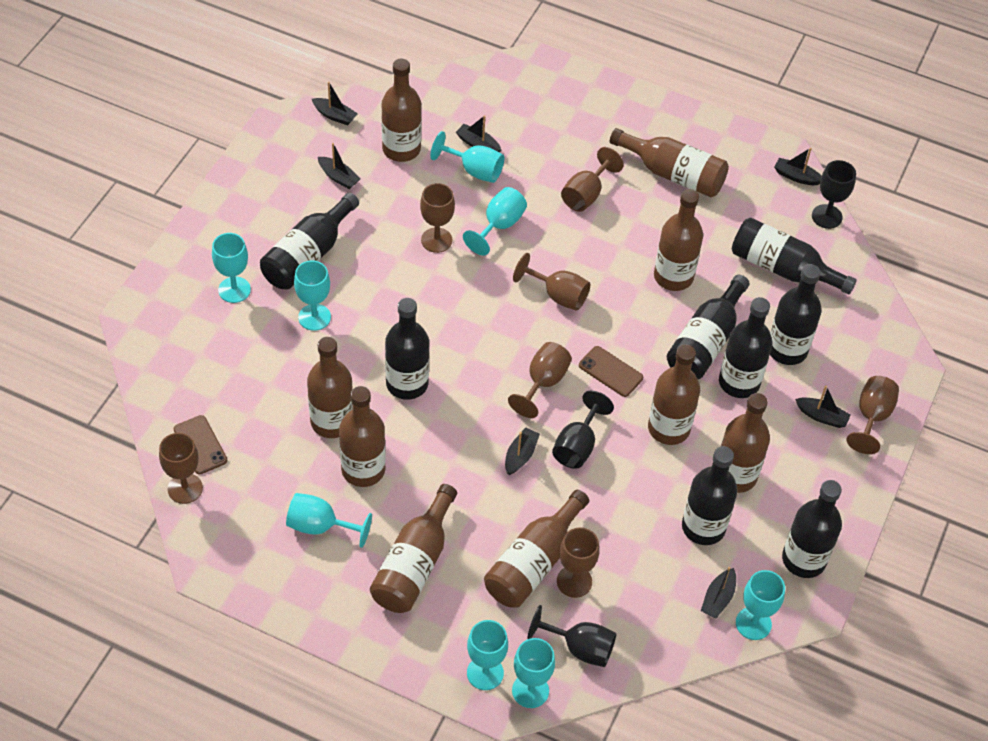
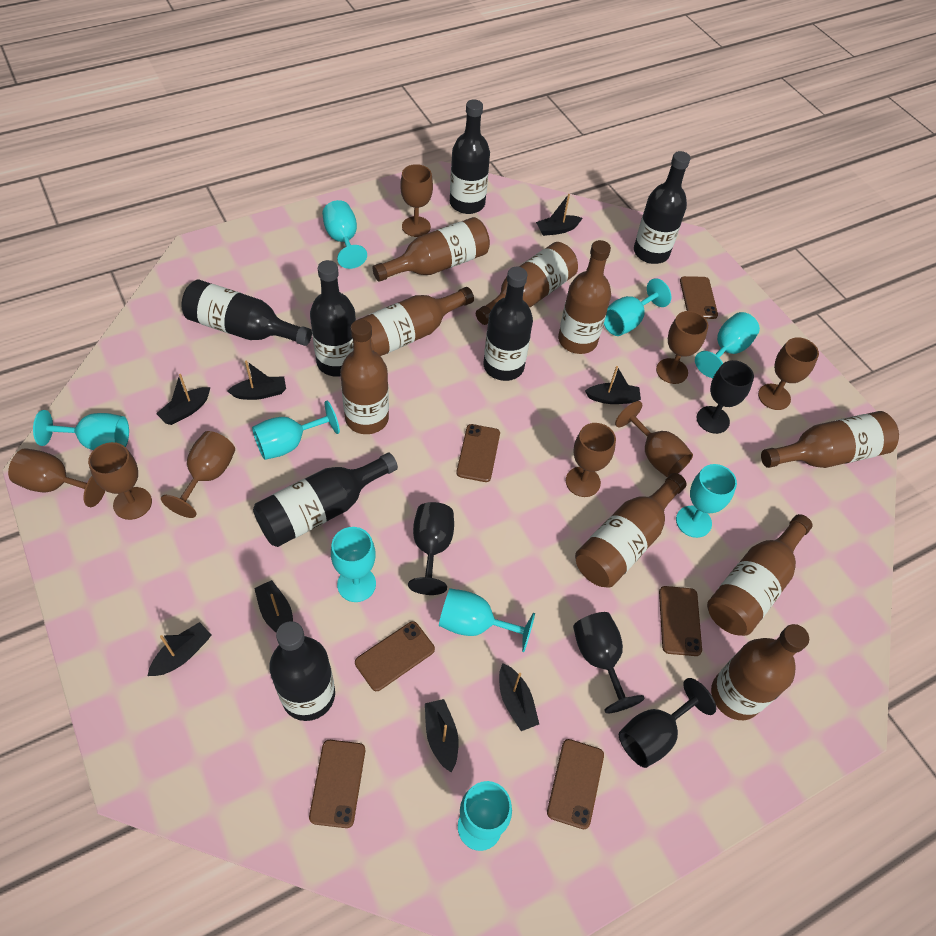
black boat: [312,82,358,125] [318,143,361,189] [456,115,502,152] [505,427,540,475] [701,567,736,618] [774,148,822,185] [795,385,851,428] = 7 -> [148,622,211,676] [156,374,211,425] [227,361,286,400] [254,580,293,633] [425,699,459,772] [499,663,539,731] [536,194,583,236] [585,366,641,404] = 8
black bottle: [260,193,359,290] [385,298,429,400] [667,275,750,379] [682,446,738,545] [719,297,773,398] [732,217,857,295] [770,264,822,365] [782,480,842,578] = 8 -> [181,279,312,346] [253,452,398,547] [269,621,335,721] [310,260,356,377] [450,99,490,214] [484,267,533,381] [634,151,691,264] = 7
black goblet: [527,605,617,667] [552,390,614,469] [812,160,856,229] = 3 -> [408,502,454,595] [573,612,645,713] [619,678,716,768] [696,360,754,434] = 4
brown goblet: [159,433,203,504] [420,183,455,253] [508,342,572,418] [513,253,590,311] [557,527,599,598] [561,147,624,212] [847,376,899,454] = 7 -> [8,448,105,507] [88,442,152,520] [161,431,235,518] [400,164,433,237] [566,423,616,497] [615,401,693,478] [656,311,708,384] [758,337,819,410] = 8
brown phone: [174,415,227,474] [579,346,643,397] = 2 -> [309,740,365,828] [355,621,435,691] [456,424,500,482] [547,739,604,829] [659,586,702,656] [680,276,718,319] = 6
turquoise goblet: [212,233,251,303] [286,493,372,548] [294,260,331,331] [430,131,504,183] [463,187,527,256] [467,620,508,690] [512,638,555,708] [736,570,785,640] = 8 -> [33,410,129,450] [252,401,340,460] [322,200,367,269] [331,527,376,602] [439,588,535,652] [458,781,512,851] [604,278,671,336] [676,464,737,538] [695,312,760,378] = 9

